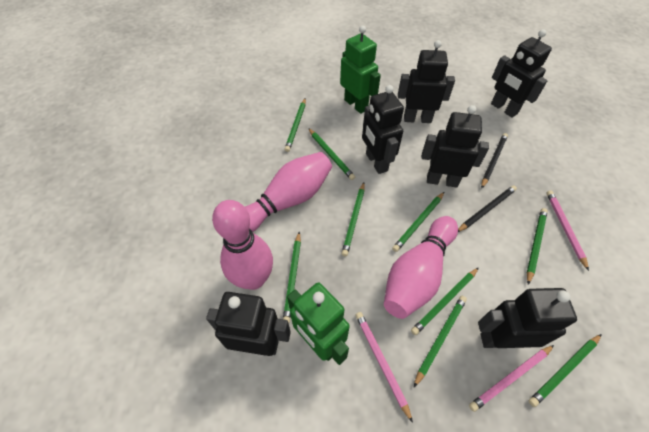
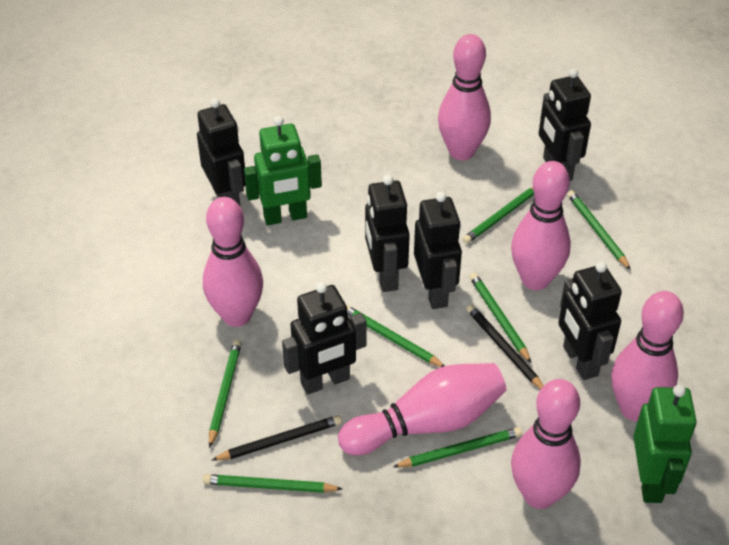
green pencil: [283,232,301,323] [285,98,306,152] [308,128,355,180] [341,182,365,257] [392,192,444,252] [411,267,479,335] [414,296,467,387] [527,208,548,285] [529,334,602,407] = 9 -> [203,474,342,493] [209,340,242,448] [346,305,444,367] [393,427,522,468] [462,187,534,244] [470,273,531,363] [567,190,631,270] = 7
pink bowling pin: [212,200,273,290] [245,152,332,232] [384,216,458,319] = 3 -> [203,197,263,327] [338,363,506,455] [438,34,491,160] [511,161,571,290] [511,379,581,509] [611,291,684,421] = 6
pink pencil: [355,312,413,423] [469,345,554,412] [546,190,589,271] = 3 -> none = 0

